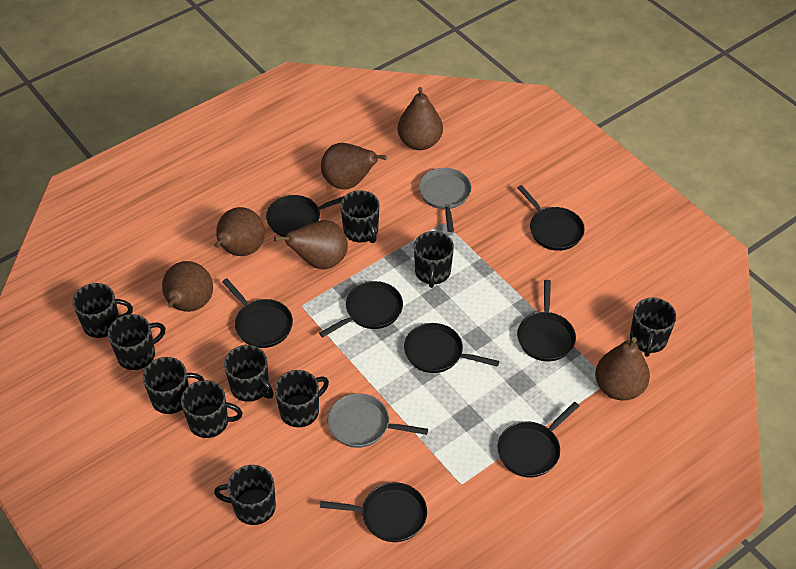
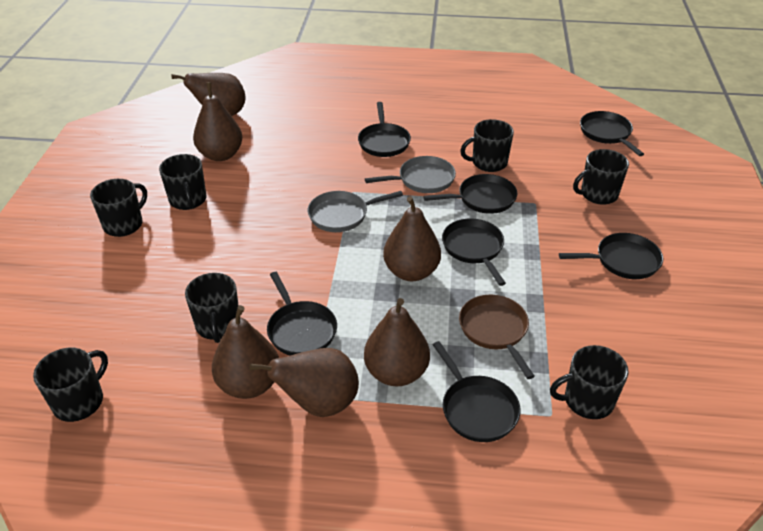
black mug: [72,283,133,338] [108,314,165,370] [143,357,204,414] [181,380,243,438] [214,465,276,525] [224,345,274,402] [275,370,329,427] [340,190,379,243] [414,231,454,288] [630,298,676,357] = 10 -> [33,348,108,422] [90,179,147,237] [159,154,207,210] [185,273,239,343] [460,119,514,172] [550,345,629,419] [573,149,629,205] = 7
black pan: [222,278,293,348] [266,195,344,237] [319,281,403,337] [320,482,427,542] [404,323,499,373] [498,402,579,477] [517,185,585,251] [517,280,576,361] = 8 -> [267,272,337,356] [358,102,411,157] [423,174,518,214] [433,341,520,442] [442,218,506,286] [559,233,663,279] [580,111,644,156] = 7
brown pan: none = 0 -> [459,295,535,379] = 1

